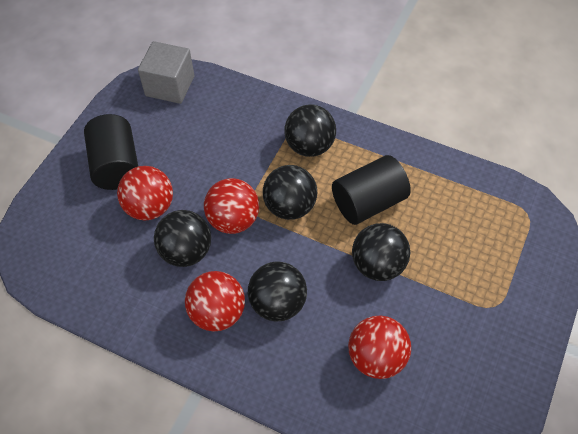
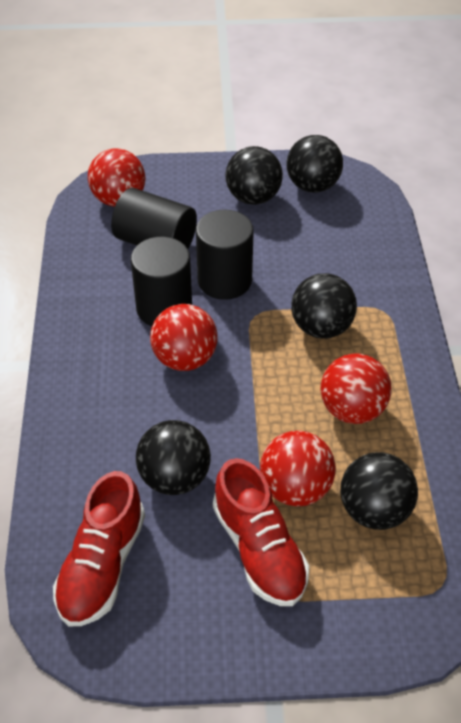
black cylinder: [84,114,138,190] [332,155,411,225] = 2 -> [111,188,197,249] [131,237,192,326] [196,210,254,300] = 3
grey cube: [138,41,194,104] = 1 -> none = 0
red shoe: none = 0 -> [53,471,145,626] [213,458,309,606] = 2

